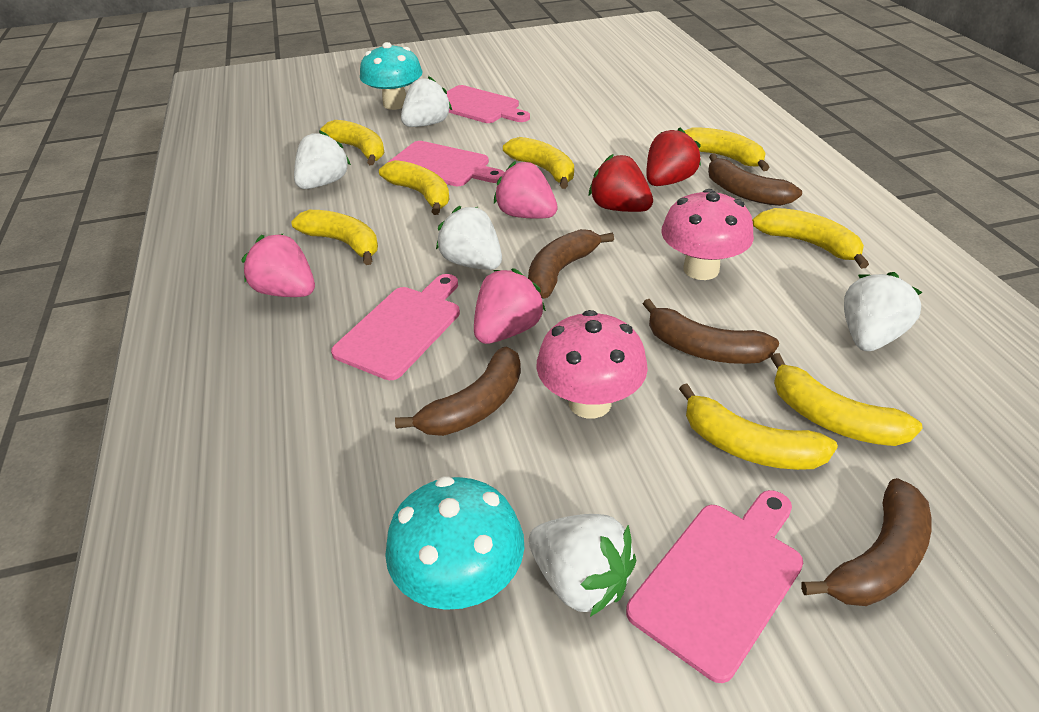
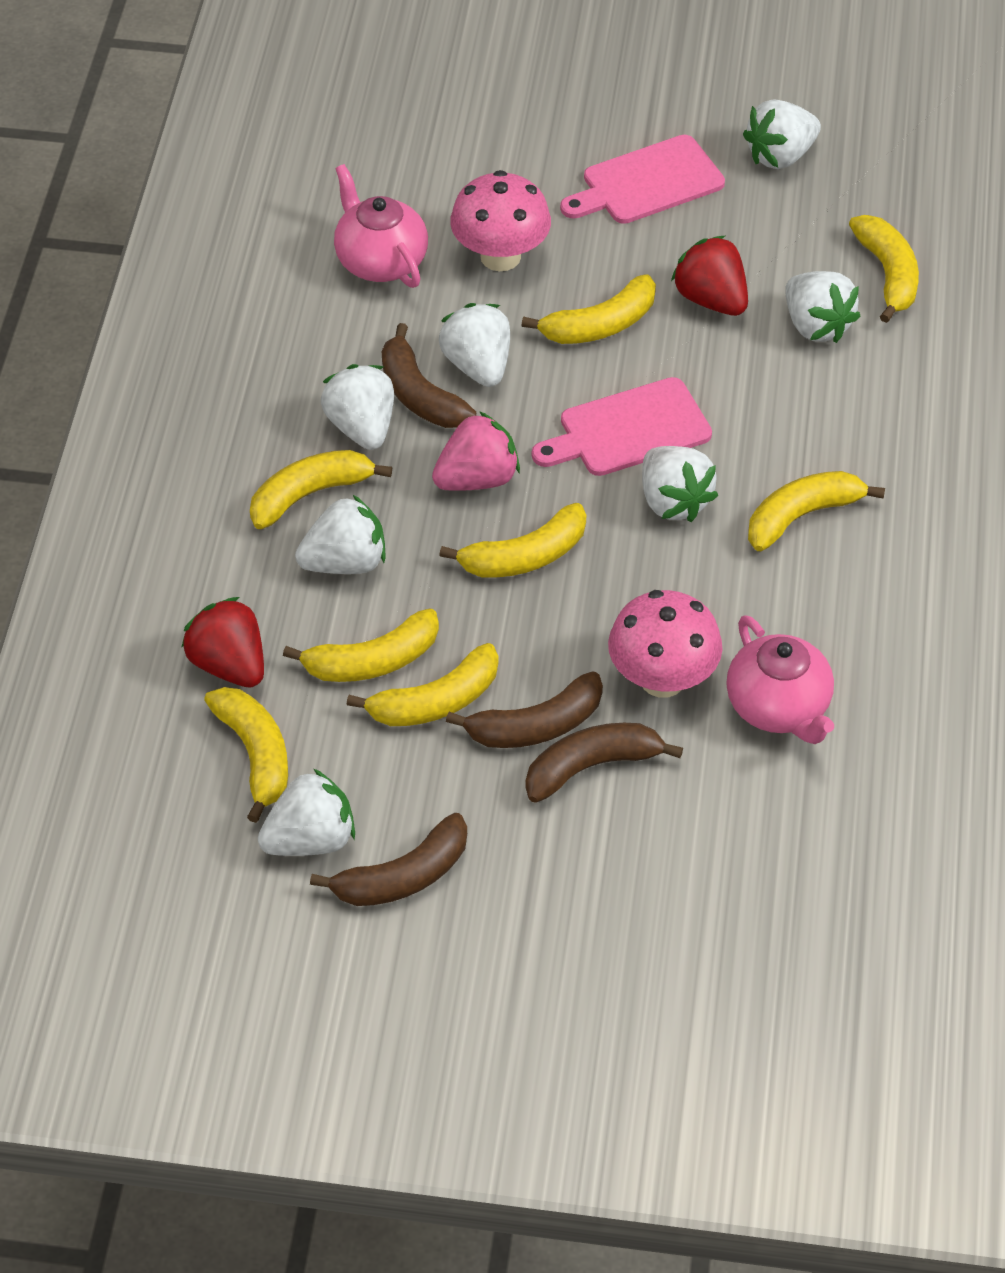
brown banana: [395,346,521,436] [528,229,614,298] [643,299,779,364] [708,154,802,206] [801,478,932,606] = 5 -> [310,813,467,906] [382,323,476,428] [446,671,603,748] [525,723,683,803] = 4
pink cutting board: [331,274,460,380] [389,141,504,186] [447,85,530,123] [626,490,803,683] = 4 -> [532,377,712,476] [560,135,725,224] = 2
pink strawberry: [242,234,315,297] [474,268,546,344] [494,161,558,219] = 3 -> [432,411,520,491] = 1
pink teapot: none = 0 -> [334,164,428,288] [726,615,834,744] = 2
turquoise mushroom: [360,42,422,110] [385,476,524,610] = 2 -> none = 0
white strawberry: [294,131,351,189] [401,76,452,127] [436,206,502,270] [529,514,637,617] [844,272,923,351] = 5 -> [258,769,355,856] [295,495,386,574] [321,364,394,450] [439,303,510,387] [642,446,718,522] [743,99,821,169] [785,271,860,343] = 7

